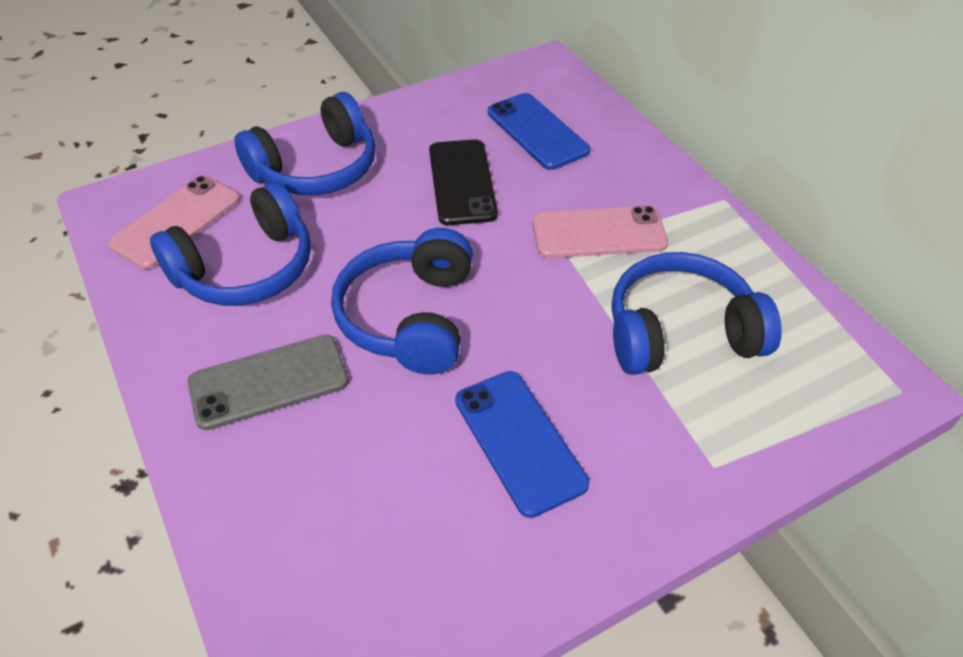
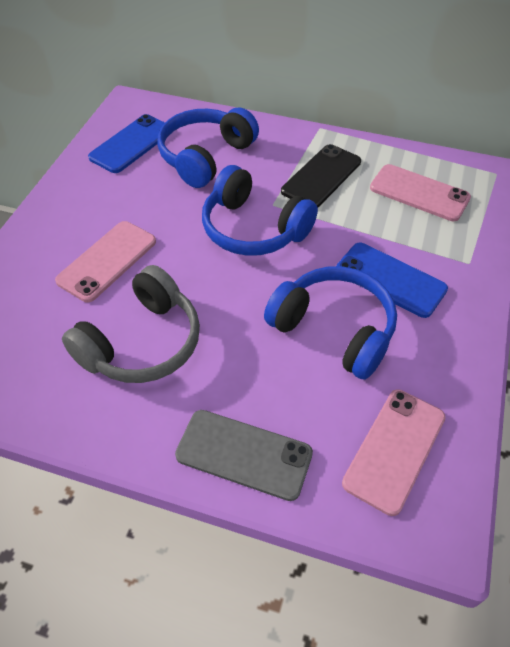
blue headphones: [150,182,311,306] [234,92,376,195] [331,228,473,374] [611,252,782,375] = 4 -> [157,108,259,188] [202,165,318,256] [264,266,397,380] = 3
grey headphones: none = 0 -> [62,265,200,383] = 1
pink phone: [108,176,240,269] [532,206,668,258] = 2 -> [55,221,156,302] [342,389,446,516] [370,164,471,221] = 3

